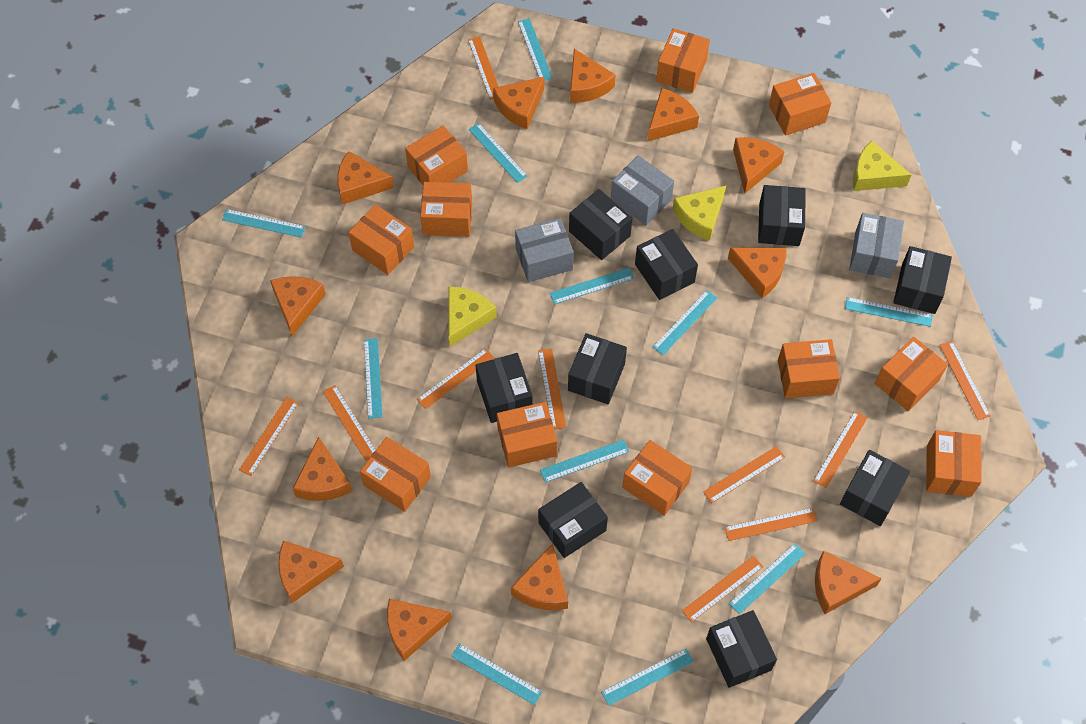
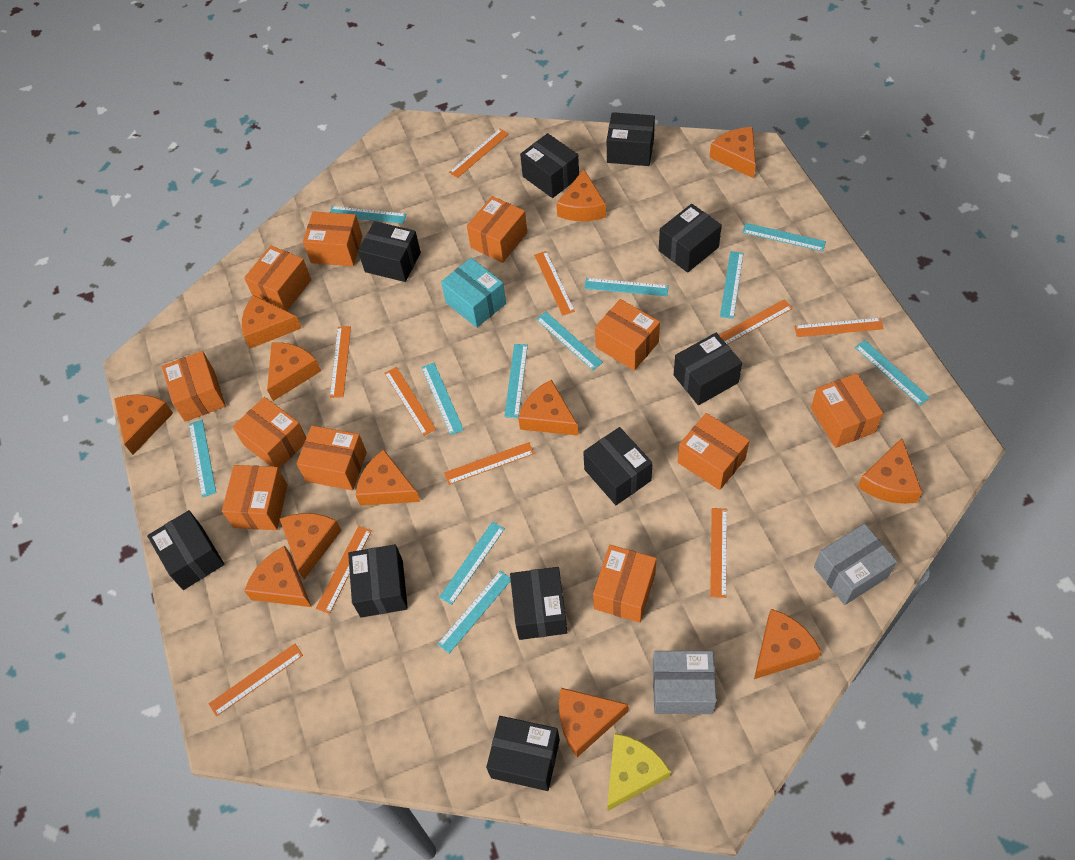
black box: [475,353,533,423] [538,482,608,558] [568,333,627,404] [569,189,632,260] [635,229,698,300] [706,610,777,688] [758,185,806,246] [840,450,910,526] [893,246,952,314] = 9 -> [147,510,224,590] [348,544,408,618] [358,221,421,282] [486,716,560,791] [510,567,568,640] [520,133,579,198] [583,427,653,505] [607,112,655,166] [659,204,722,273] [674,333,742,405] = 10
grey box: [515,218,574,282] [611,155,674,225] [849,213,904,278] = 3 -> [653,651,717,714] [814,524,897,605] = 2
turquoise box: none = 0 -> [441,258,506,328] = 1
yellow cheese: [449,287,497,347] [673,185,726,241] [853,140,911,191] = 3 -> [607,733,671,811] = 1

